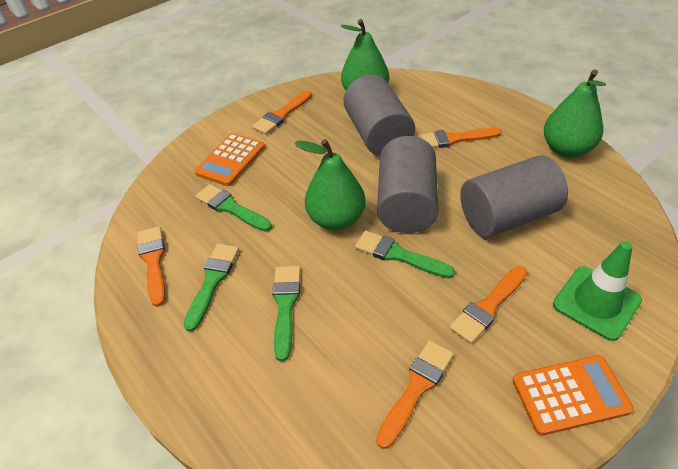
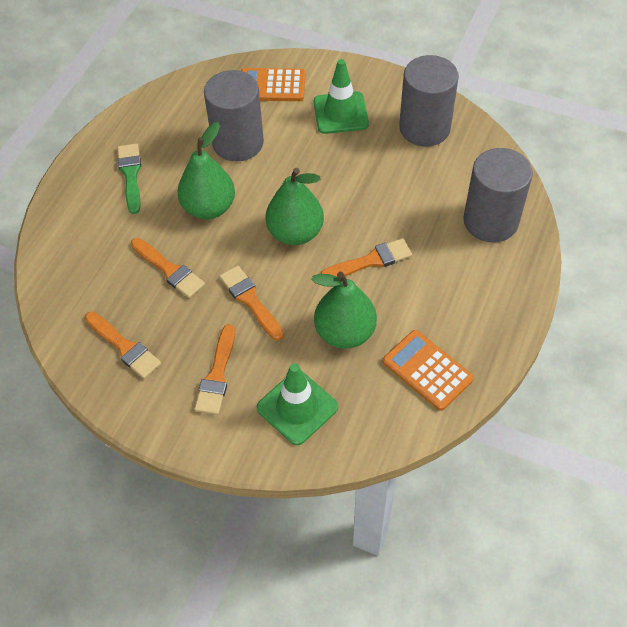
green brush: [183,244,239,332] [195,184,272,232] [272,266,300,361] [355,231,455,278] = 4 -> [118,143,141,214] = 1
green traffic cone: [553,241,642,341] = 1 -> [257,363,338,445] [314,59,369,134] = 2

